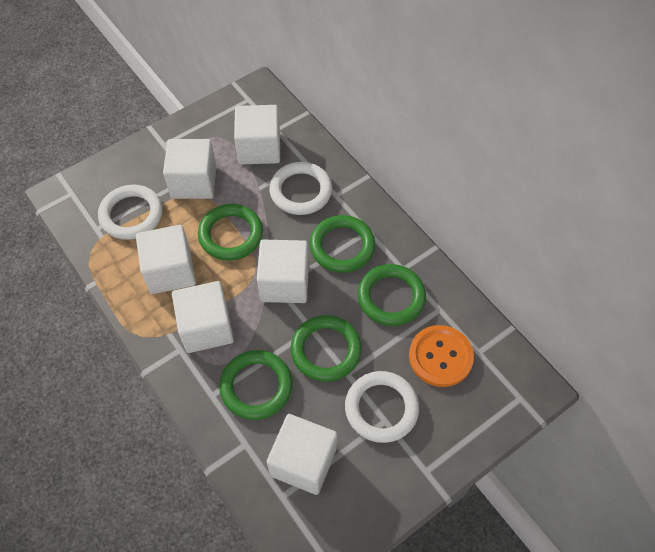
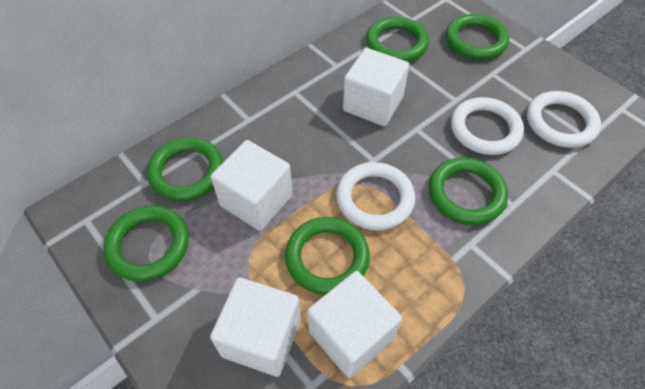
green ring: [198,204,263,261] [219,350,293,420] [290,315,362,382] [310,215,375,273] [358,264,426,326] = 5 -> [104,205,189,282] [147,137,224,202] [285,217,370,295] [366,16,429,62] [429,157,508,225] [446,14,509,60] = 6
orange button: [409,325,474,387] = 1 -> none = 0
white cube: [136,225,196,294] [163,139,216,199] [172,281,234,353] [234,105,280,164] [257,240,309,303] [267,414,337,495] = 6 -> [210,277,301,377] [211,140,293,231] [307,271,402,378] [343,48,409,126] = 4

